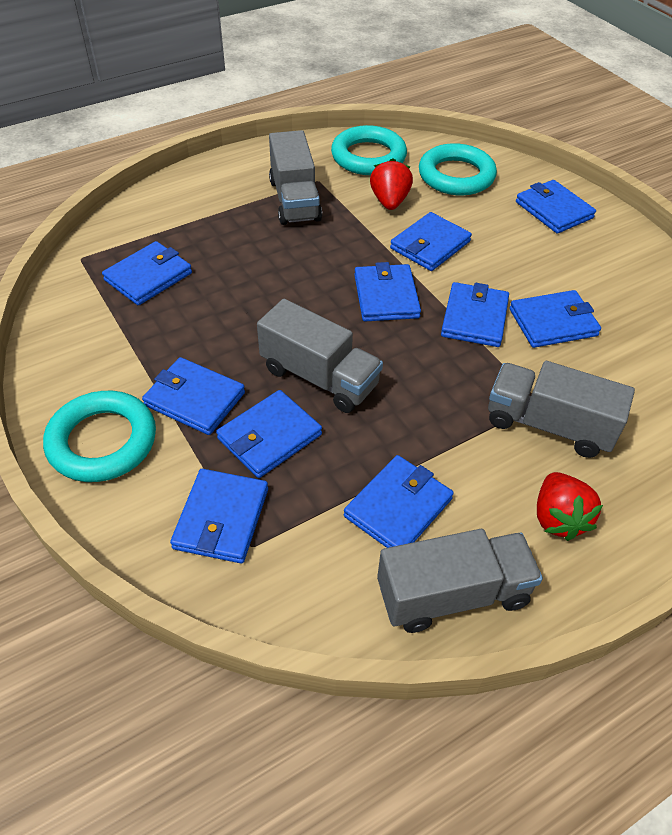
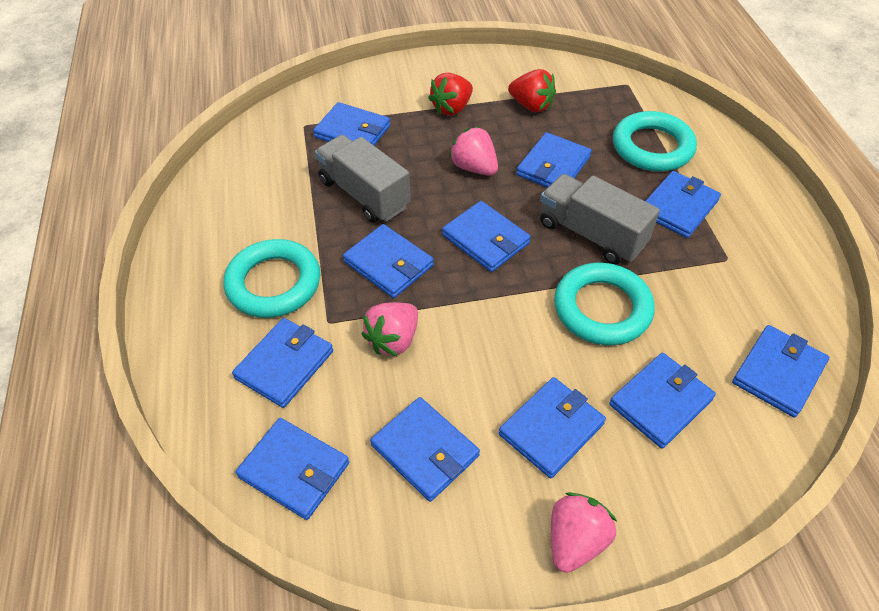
blue wallet: [102,241,192,305] [142,357,245,435] [170,469,268,563] [216,390,322,478] [344,455,454,548] [354,262,421,321] [390,212,472,271] [441,282,509,347] [509,290,601,348] [516,180,596,234] = 10 -> [232,318,333,408] [236,418,349,520] [313,102,391,146] [343,224,434,298] [370,397,480,502] [442,201,531,272] [499,377,606,478] [516,132,592,188] [609,353,716,449] [645,171,721,238] [732,325,829,417] = 11
grey truck: [257,299,383,413] [269,130,322,225] [377,529,543,633] [488,361,635,458] = 4 -> [315,135,411,223] [540,174,660,264] = 2
pink strawberry: none = 0 -> [362,302,418,357] [449,127,498,176] [551,492,617,573] = 3

